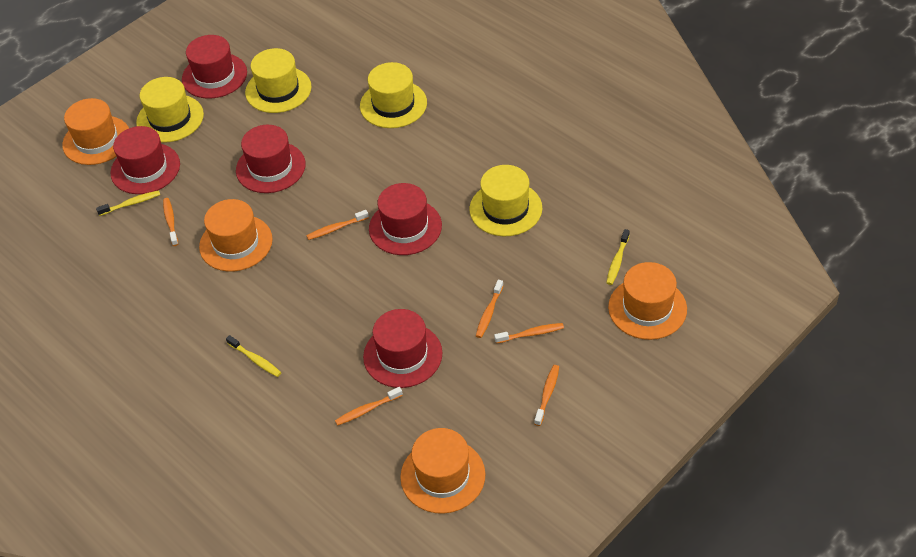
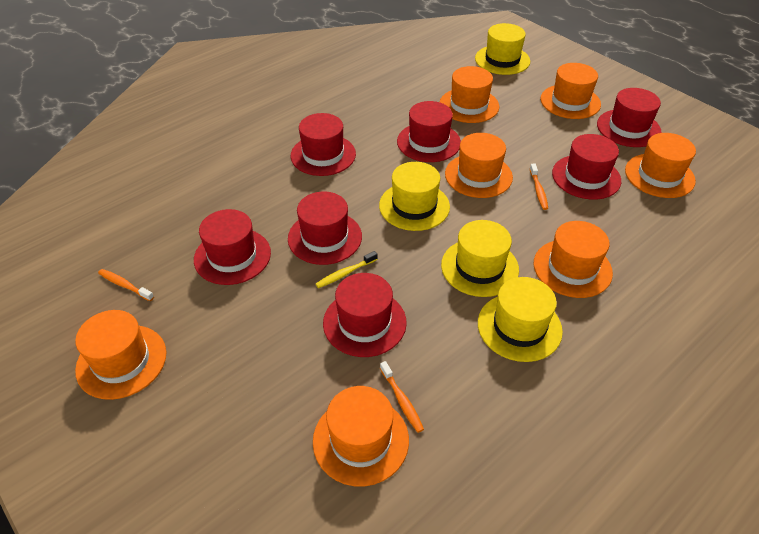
orange hat: [62,98,129,165] [199,199,273,272] [400,428,485,514] [608,262,687,340] = 4 -> [75,310,166,400] [313,386,409,487] [440,66,499,123] [445,133,513,198] [534,221,613,298] [540,63,601,119] [625,133,696,198] = 7
orange toothbrush: [163,198,178,246] [306,210,369,240] [335,387,403,426] [476,280,504,338] [494,323,564,344] [534,365,559,426] = 6 -> [98,269,154,301] [380,361,424,433] [530,164,548,210] = 3
red hat: [110,126,180,194] [182,35,247,99] [236,125,306,193] [363,309,443,388] [369,183,442,255] = 5 -> [194,209,271,285] [288,192,362,265] [291,113,356,176] [323,273,407,357] [397,101,461,162] [552,134,621,200] [597,88,662,147] = 7
yellow toothbrush: [96,190,160,216] [226,335,281,377] [606,229,630,285] = 3 -> [316,251,378,288] = 1

